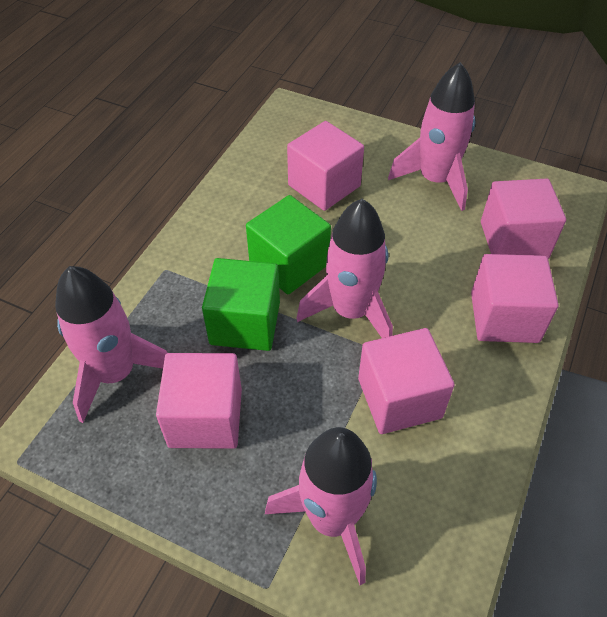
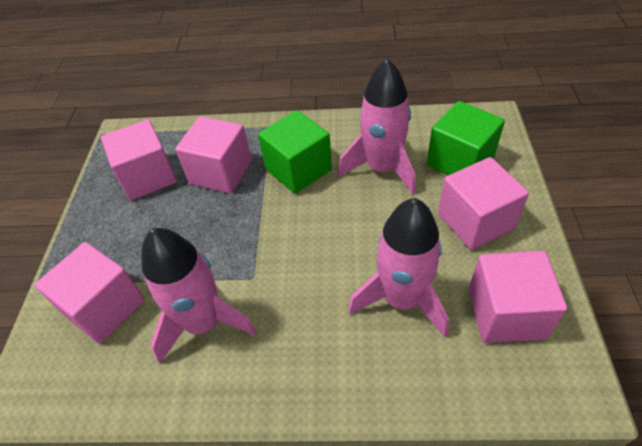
pink rocket: [55,266,167,423] [265,427,377,585] [297,199,393,338] [388,62,475,211] = 4 -> [141,228,257,364] [338,58,416,194] [348,198,449,338] = 3

